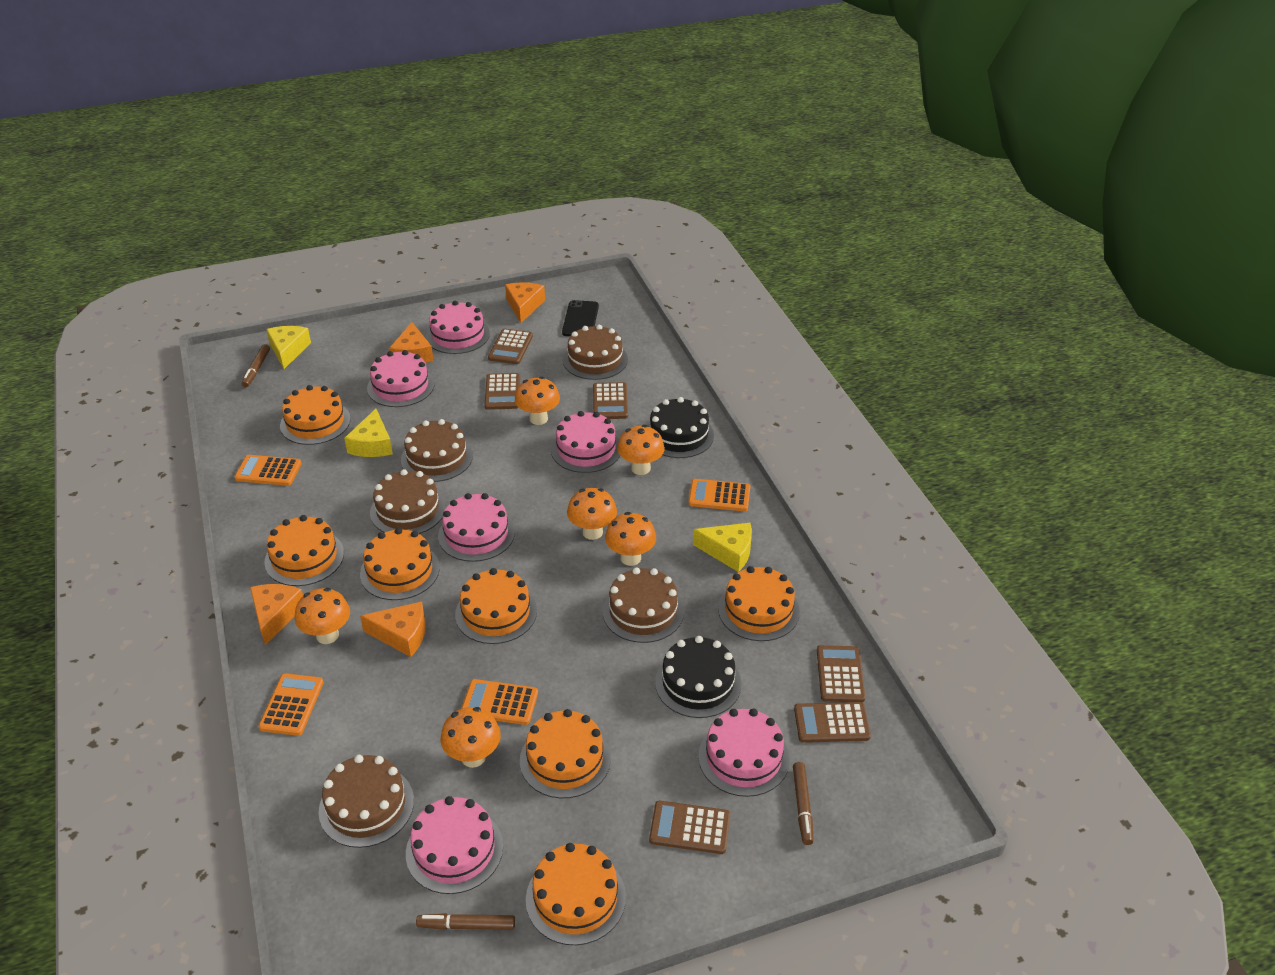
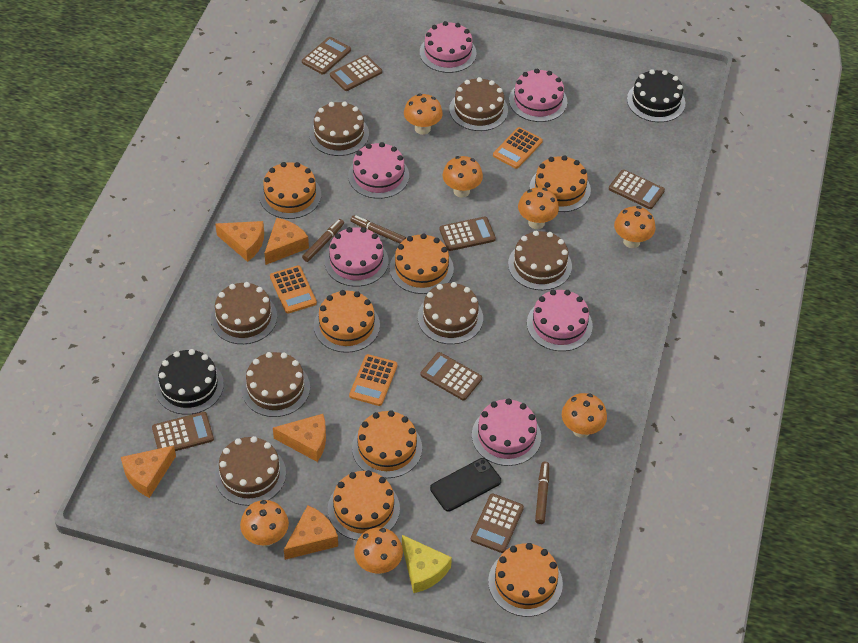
brown cake: [319,755,414,848] [370,469,446,534] [401,419,473,482] [563,325,628,380] [603,567,684,643] = 5 -> [211,282,277,344] [214,436,286,506] [241,352,310,417] [309,101,369,156] [418,282,483,344] [449,77,508,131] [508,231,572,290] = 7
brown calculator: [485,373,520,410] [488,329,533,364] [593,382,628,419] [649,801,730,854] [794,702,871,743] [817,645,865,702] = 6 -> [152,412,214,451] [302,37,351,74] [330,55,382,91] [421,352,482,400] [440,217,496,251] [471,494,524,553] [609,169,665,209] = 7
orange calculator: [235,455,302,486] [259,673,324,736] [461,679,538,725] [688,479,750,511] = 4 -> [270,266,317,313] [349,354,397,406] [493,127,543,169] = 3
orange cheese: [250,584,303,645] [360,602,426,657] [389,322,434,363] [505,282,545,323] = 4 -> [121,445,176,498] [215,221,264,262] [264,218,309,265] [273,414,326,462] [284,505,338,560] = 5
orange mushroom: [295,588,350,644] [440,707,501,768] [515,377,560,425] [567,488,617,540] [605,512,656,566] [617,425,665,475] = 6 -> [240,500,289,546] [354,527,403,574] [404,94,443,135] [443,156,483,198] [518,187,559,229] [562,393,607,438] [614,206,656,248] = 7
yellow cheese: [266,326,311,369] [344,409,393,457] [693,523,752,572] = 3 -> [402,535,452,593] = 1

